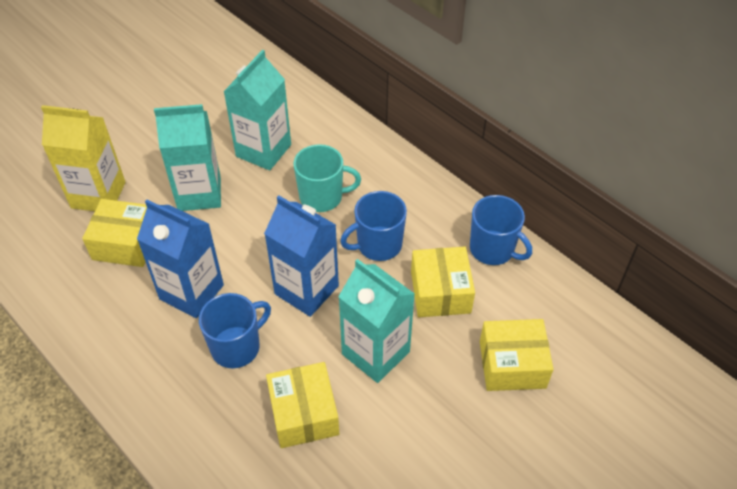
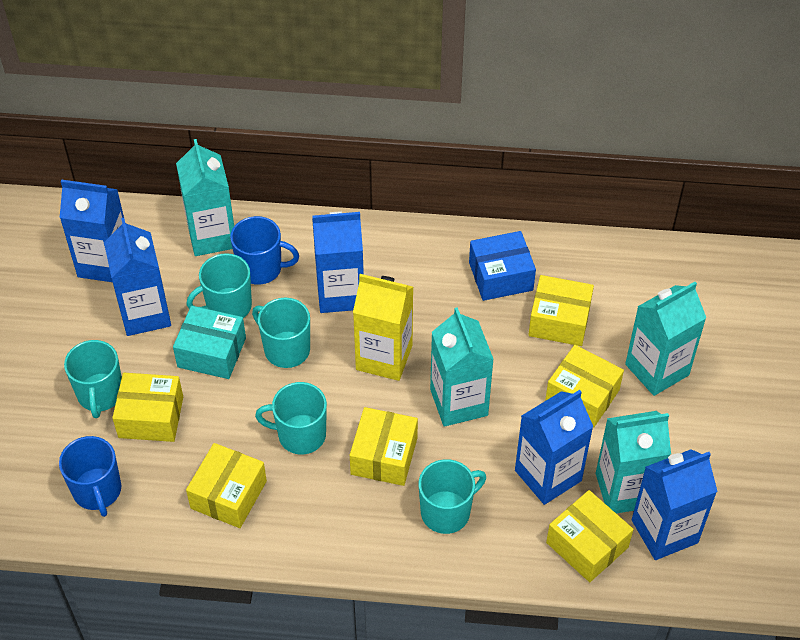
blue box: none = 0 -> [469,231,536,301] = 1
blue carton: [137,200,224,318] [264,196,339,317] = 2 -> [60,180,124,282] [104,218,171,336] [312,212,364,313] [515,390,593,505] [632,449,718,560] = 5
blue mug: [199,293,271,368] [340,191,407,261] [470,195,532,265] = 3 -> [59,436,121,517] [230,216,299,285] = 2
turquoise box: none = 0 -> [173,306,246,379] = 1
turquoise carton: [154,104,221,211] [224,50,291,170] [338,259,415,383] = 3 -> [176,139,234,256] [430,307,494,427] [596,411,671,514] [625,282,706,396] = 4
turquoise mug: [293,144,361,212] = 1 -> [64,340,122,418] [186,253,252,318] [252,298,310,368] [255,382,327,455] [419,459,486,534] = 5
yellow box: [82,199,147,267] [266,362,339,448] [411,247,475,317] [480,319,554,391] = 4 -> [112,373,183,442] [186,443,267,528] [350,407,418,486] [528,275,594,346] [545,345,624,427] [546,490,634,582] = 6

